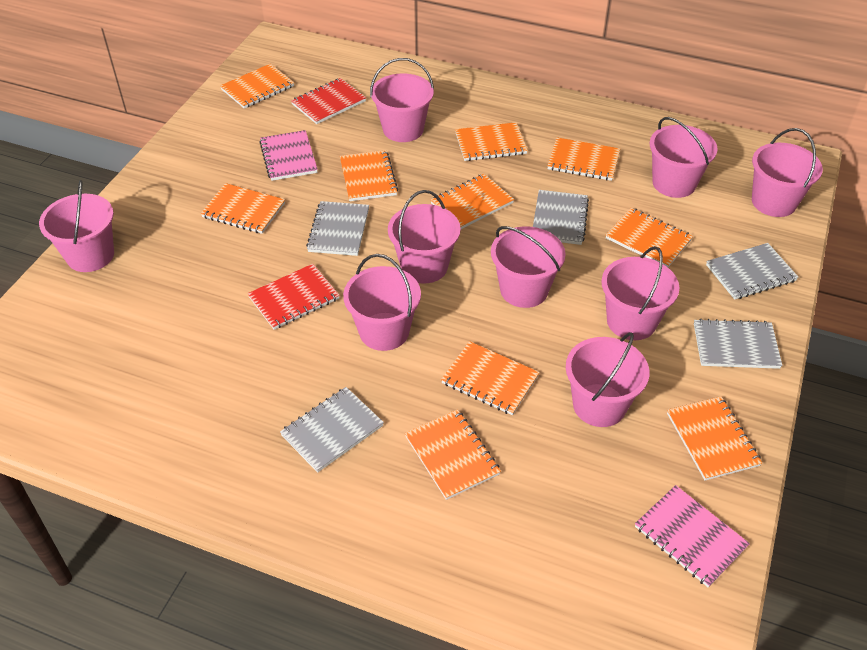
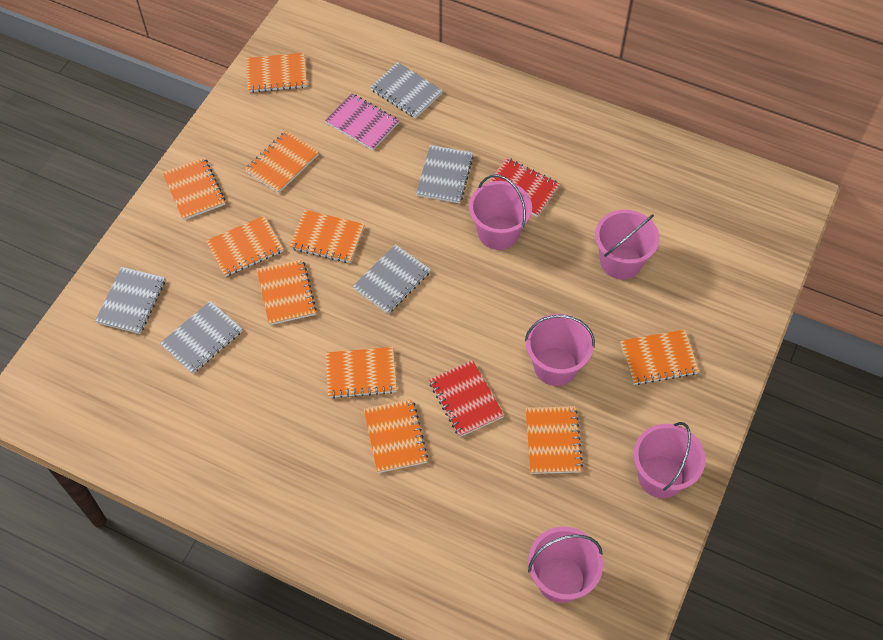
pink bucket: [39,180,114,272] [343,254,421,351] [370,58,434,142] [388,190,461,284] [491,226,566,308] [566,332,649,427] [602,246,679,340] [649,117,718,198] [752,128,823,217] = 9 -> [469,175,532,250] [525,314,595,386] [528,527,603,603] [595,210,660,280] [633,422,705,498] = 5
pink notebook: [259,130,318,181] [635,485,750,587] = 2 -> [325,93,399,150] = 1

